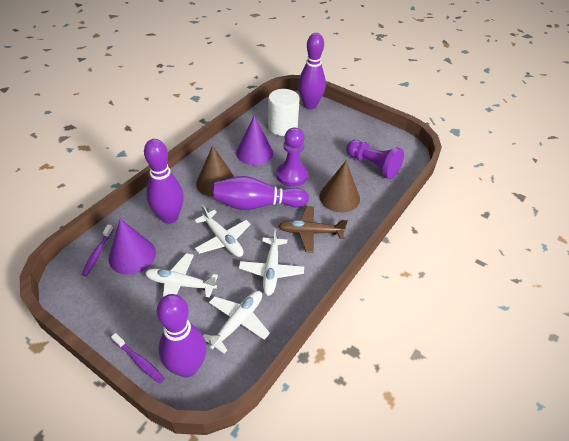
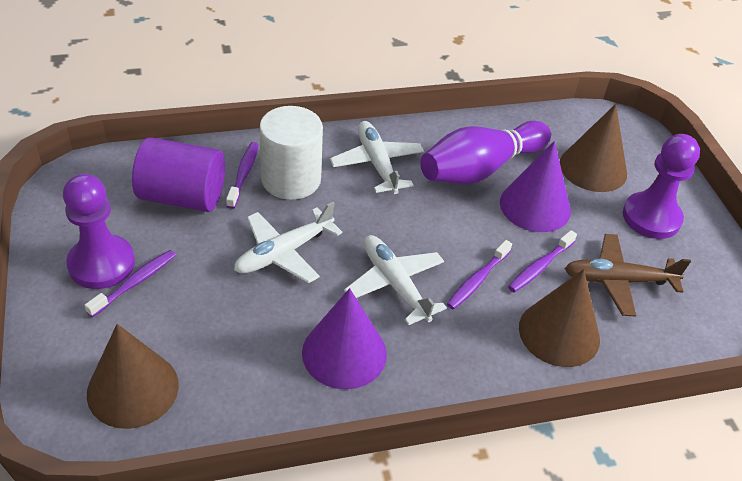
brown cone: [196,145,234,197] [320,161,360,212] = 2 -> [87,324,179,429] [519,269,600,367] [560,104,627,192] = 3
purple bowling pin: [144,139,184,224] [157,294,206,378] [213,176,309,210] [298,33,326,109] = 4 -> [420,121,551,184] = 1
purple cylinder: none = 0 -> [132,137,225,212] = 1
purple toothbrush: [81,225,114,276] [111,333,165,384] = 2 -> [84,250,176,317] [226,142,259,209] [447,240,512,310] [508,230,577,292] = 4
white plane: [145,253,218,298] [194,205,251,257] [203,291,270,354] [239,228,304,296] = 4 -> [234,202,342,283] [330,121,424,194] [344,235,447,325] = 3

